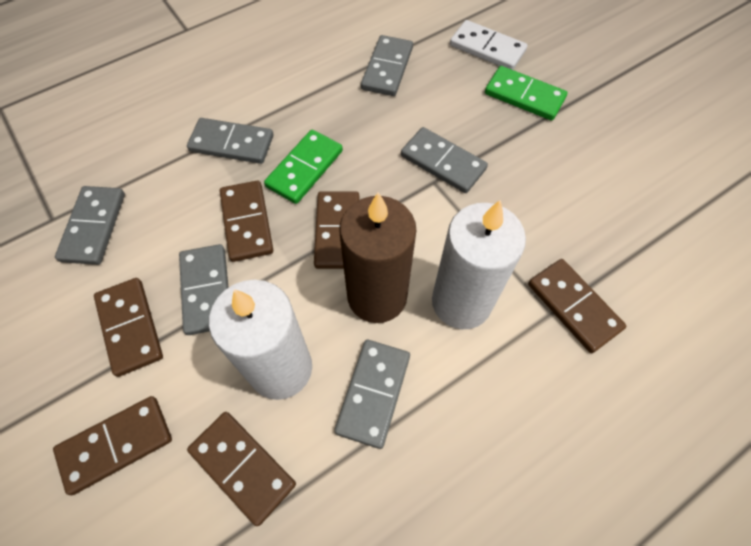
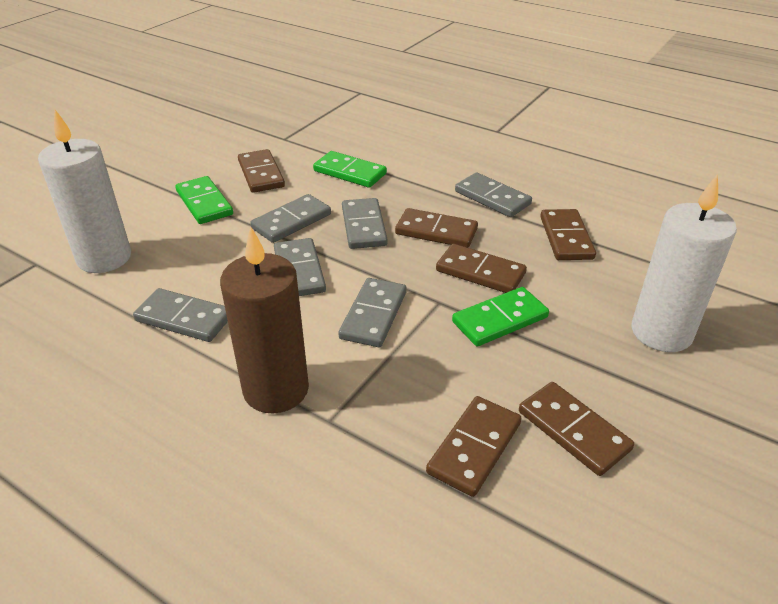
green domino: [264,130,343,204] [485,66,568,121] = 2 -> [175,176,233,224] [313,151,387,188] [452,287,549,346] = 3
white domino: [450,20,528,70] = 1 -> none = 0

